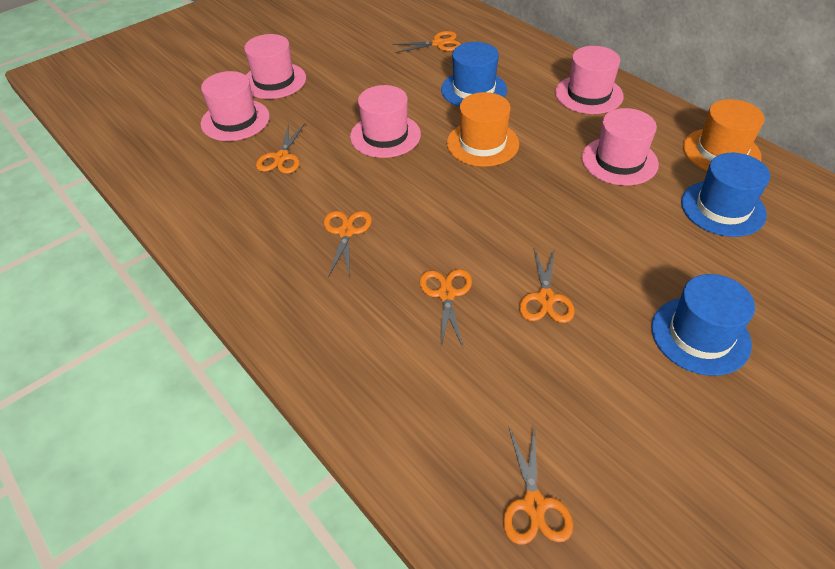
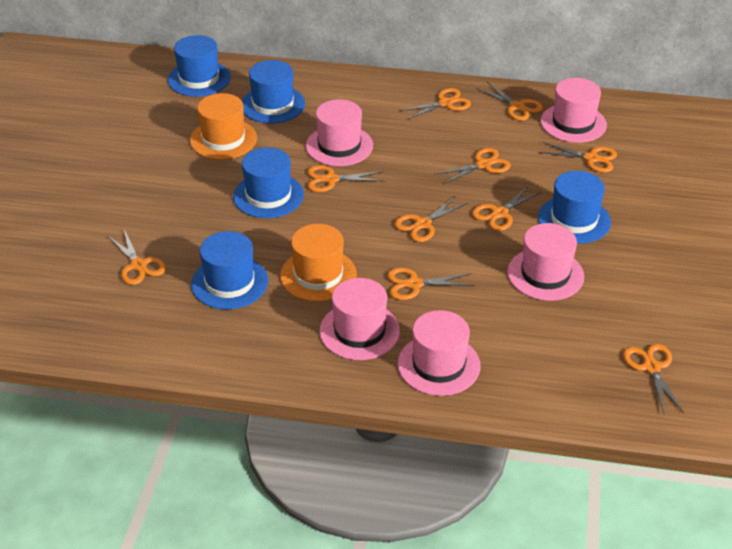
blue hat: [441,42,507,107] [651,274,755,376] [681,153,770,237] = 3 -> [168,35,231,97] [191,231,268,310] [233,147,304,218] [242,60,305,123] [538,171,611,244] = 5
orange scissors: [256,123,305,174] [324,211,372,277] [392,31,461,53] [419,269,472,349] [503,428,573,545] [519,248,575,323] = 6 -> [108,230,166,285] [307,165,385,192] [387,268,474,300] [394,196,468,242] [399,88,471,120] [435,148,511,184] [472,185,542,231] [476,82,543,121] [539,142,617,172] [623,344,684,413] = 10

